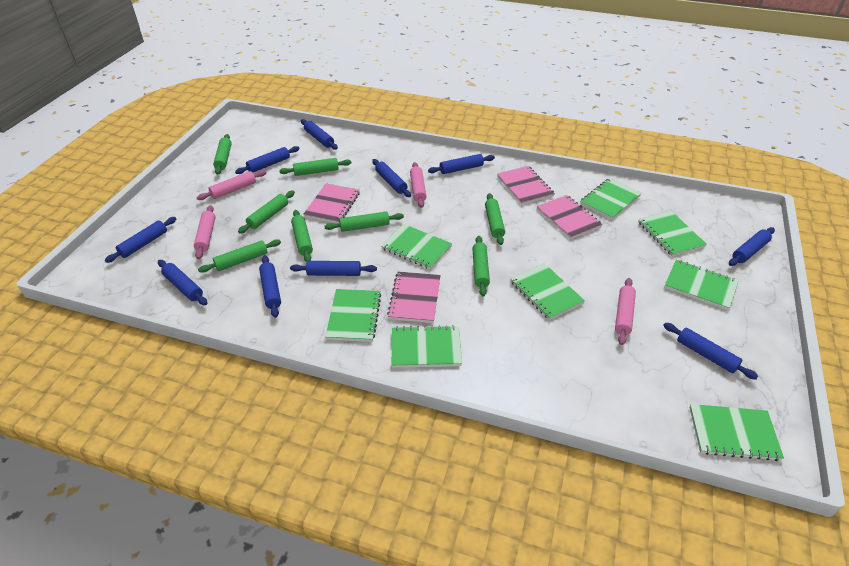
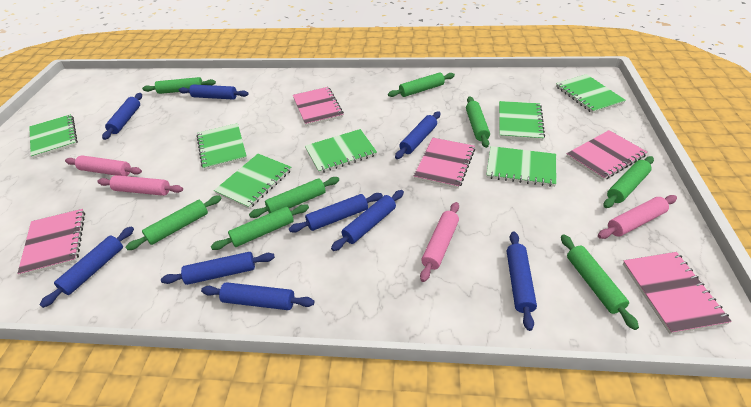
blue rolling pin: [105,217,176,263] [158,260,208,305] [235,146,300,174] [259,255,281,318] [290,261,377,276] [301,119,338,150] [372,159,411,197] [428,154,495,174] [663,323,758,380] [729,227,775,266] = 10 -> [40,226,134,308] [102,93,142,140] [161,252,275,285] [179,84,248,100] [201,282,314,310] [289,193,383,233] [331,190,404,251] [395,111,440,159] [507,232,537,331] = 9
green notebook: [325,289,381,342] [381,224,452,270] [391,325,462,368] [510,263,585,320] [580,178,642,220] [638,211,707,256] [664,260,739,310] [689,404,784,461] = 8 -> [29,114,78,159] [197,123,247,170] [214,154,292,209] [305,129,377,173] [486,146,557,187] [499,101,545,141] [556,74,626,113] = 7
pink notebook: [303,183,360,224] [387,272,440,323] [497,166,555,205] [537,195,603,239] = 4 -> [17,209,85,276] [293,87,344,126] [414,138,475,189] [566,130,647,180] [623,252,732,334] = 5

